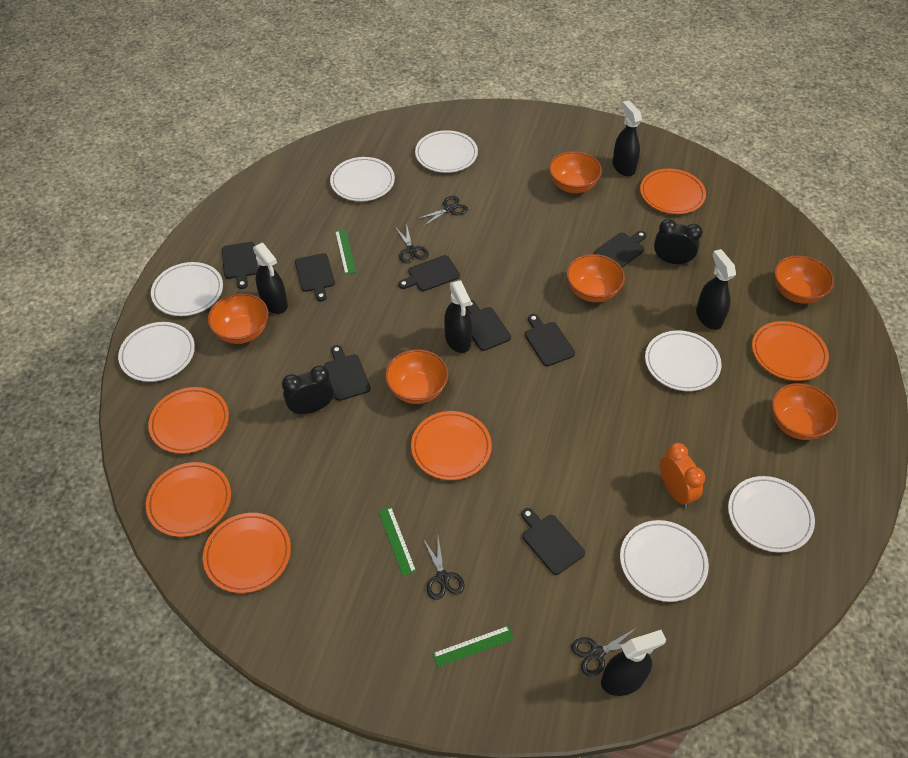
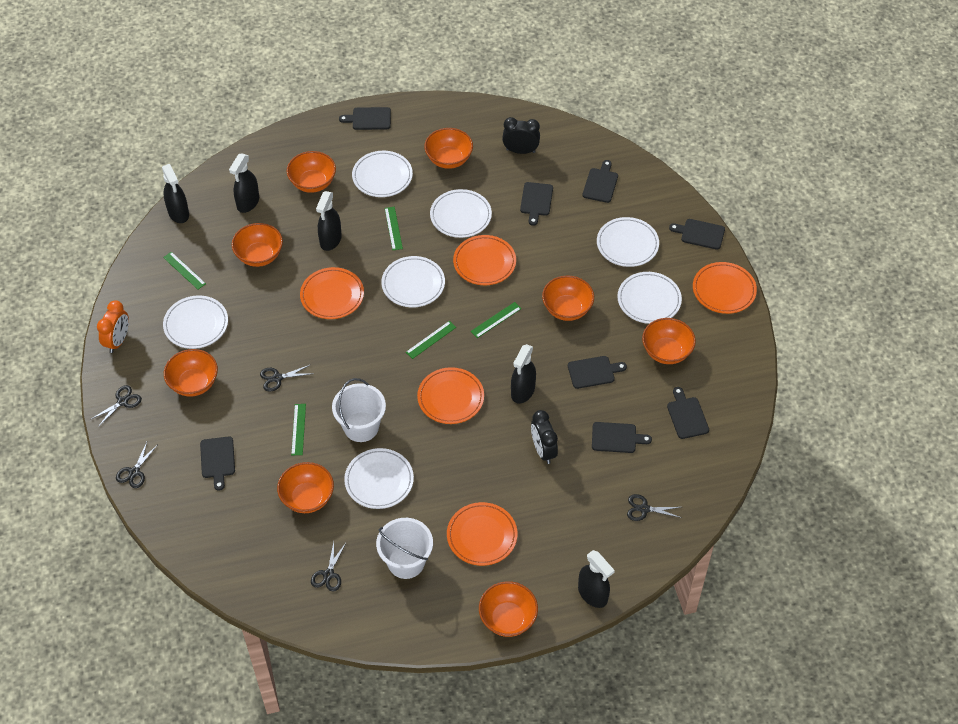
black scissors: [395,227,428,263] [417,196,468,227] [423,537,464,600] [572,628,636,676] = 4 -> [91,385,142,427] [116,442,157,488] [260,365,310,391] [311,542,346,592] [627,494,682,521] = 5
green ruler: [335,229,356,274] [378,507,416,576] [432,626,514,667] = 3 -> [163,252,206,289] [291,404,306,455] [385,207,403,250] [406,321,456,359] [471,302,521,338] = 5
orange bowl: [208,293,268,344] [385,350,448,404] [549,151,602,193] [567,254,625,302] [772,383,838,440] [774,255,834,304] = 6 -> [164,349,218,397] [232,223,283,267] [277,462,334,513] [287,151,336,193] [424,128,473,169] [479,581,538,637] [542,275,594,321] [642,318,696,364] = 8
orange plate: [146,462,231,537] [148,387,229,454] [203,513,291,593] [411,411,492,480] [640,169,706,214] [752,321,829,381] = 6 -> [300,267,364,319] [417,367,484,424] [447,502,517,566] [453,235,516,285] [693,262,757,314] = 5
white bucket: none = 0 -> [332,378,386,442] [376,518,433,579] = 2

